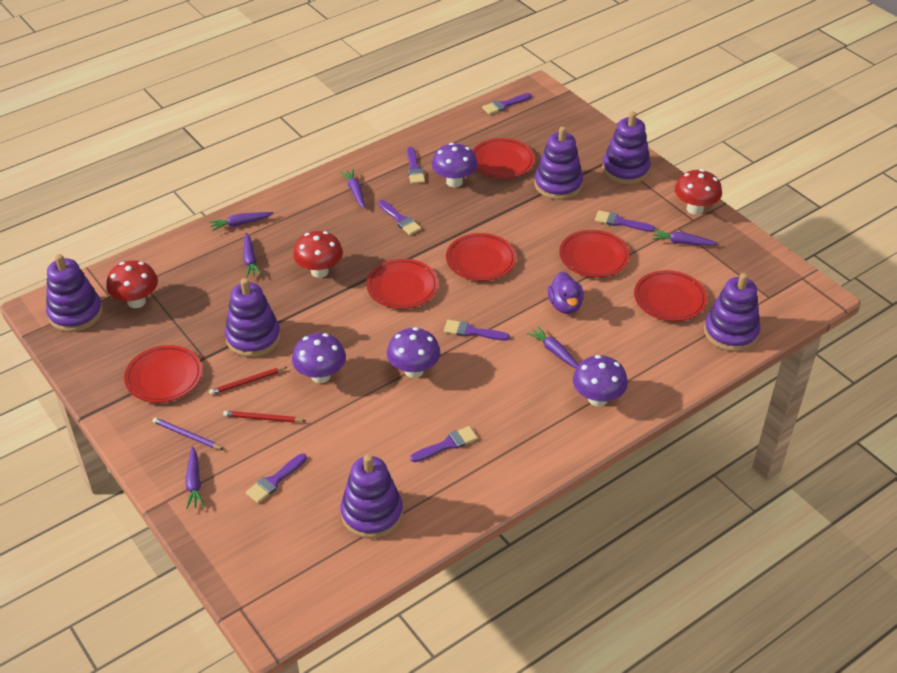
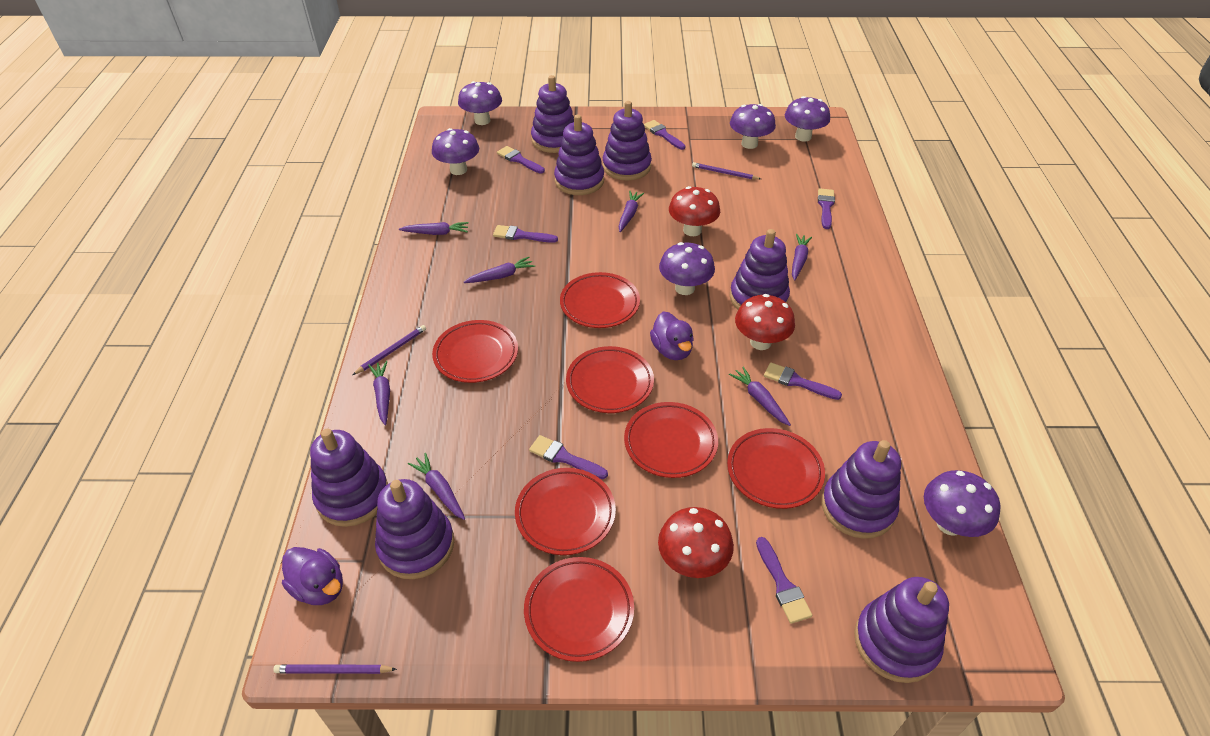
purple carrot: [186,446,205,509] [209,212,274,231] [243,233,262,278] [340,169,365,209] [527,326,579,369] [652,230,718,246] = 6 -> [368,361,390,425] [399,222,469,235] [408,453,465,520] [464,257,535,283] [618,191,644,232] [729,367,791,426] [792,234,812,281] = 7
purple duck: [548,272,584,314] = 1 -> [282,547,343,605] [650,311,694,360] = 2
purple mushroom: [292,333,346,383] [387,327,441,378] [432,143,478,187] [573,355,628,407] = 4 -> [432,128,479,175] [458,81,502,125] [659,242,715,295] [730,104,776,149] [785,96,830,142] [924,470,1000,537] = 6
purple pencil: [152,417,224,450] = 1 -> [273,664,397,674] [353,325,426,375] [692,162,761,180] = 3
purple stacking toy: [46,254,103,332] [225,278,281,357] [340,455,403,539] [534,126,583,200] [602,112,651,184] [704,273,760,352] = 6 -> [310,429,388,527] [375,479,454,579] [531,75,574,153] [554,115,604,195] [603,101,652,180] [730,229,790,310] [822,440,901,539] [854,577,949,683] = 8
red pencil: [209,367,287,395] [223,411,306,423] = 2 -> none = 0
red plate: [124,345,202,403] [366,259,438,309] [446,233,516,281] [472,138,535,179] [559,230,630,277] [634,270,707,321] = 6 -> [432,320,518,383] [515,468,616,555] [524,557,634,662] [560,272,640,328] [566,346,654,413] [624,402,718,478] [727,428,825,509] = 7

